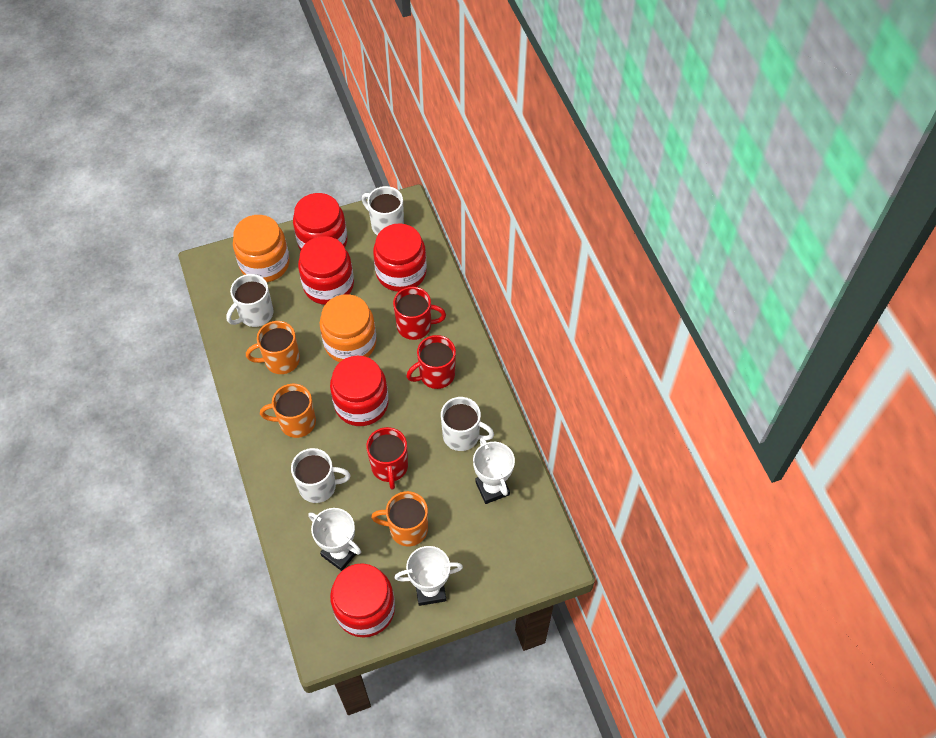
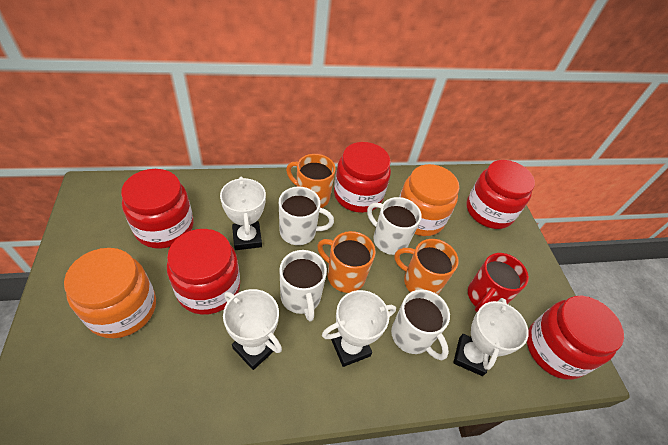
red mug: [366,427,408,489] [393,287,446,340] [406,335,456,389] = 3 -> [468,253,529,312] = 1
white trophy: [308,508,361,571] [394,546,463,606] [473,438,515,504] = 3 -> [220,177,266,250] [223,289,282,370] [322,290,396,367] [453,298,528,376] = 4

